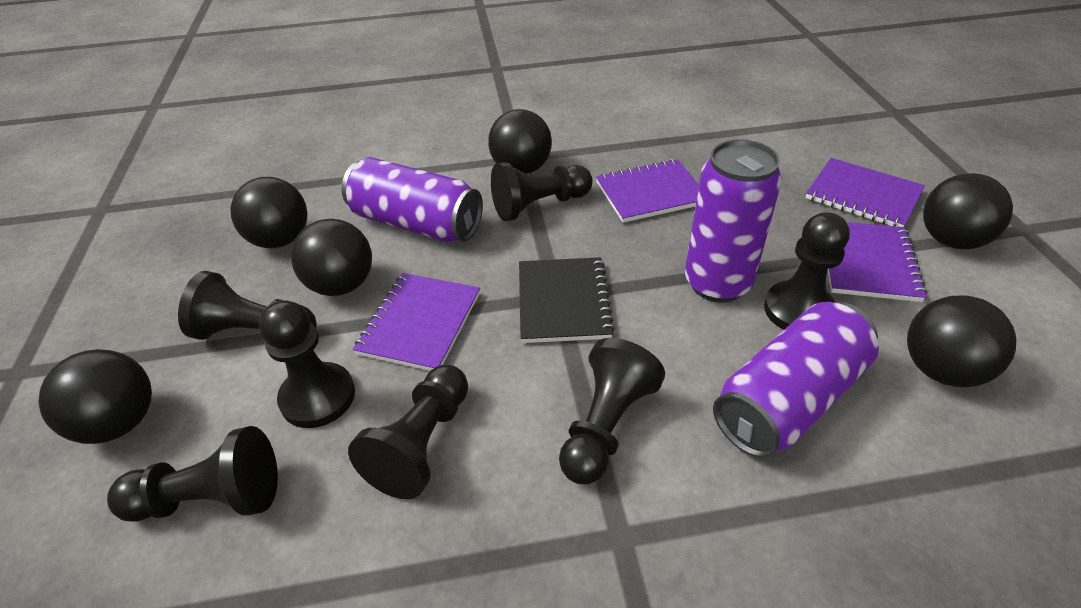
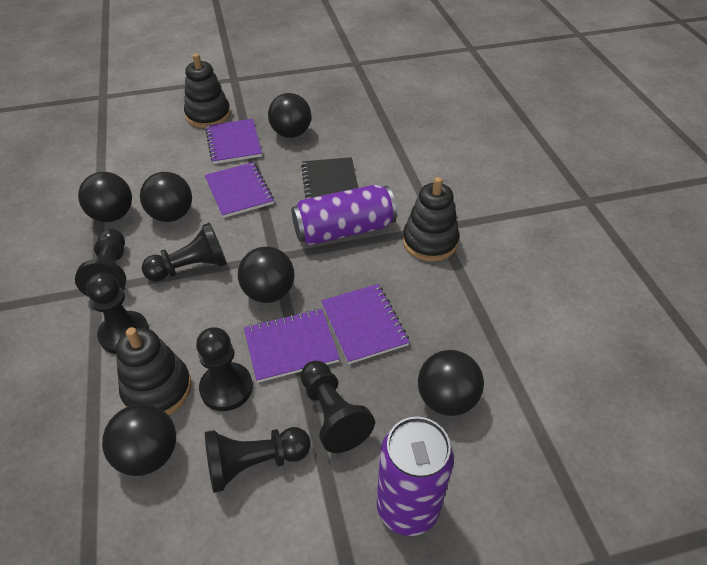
black pawn: [107,426,278,522] [178,271,317,340] [258,300,355,428] [348,365,468,499] [491,162,593,221] [559,338,665,484] [764,212,850,330] = 7 -> [75,229,126,296] [86,273,149,354] [142,223,227,281] [196,327,253,411] [205,427,311,493] [301,361,375,453] = 6
black stacking toy: none = 0 -> [116,327,192,415] [184,54,231,128] [403,177,459,262] = 3
purple can: [342,157,483,242] [685,139,782,303] [713,302,879,458] = 3 -> [292,185,397,245] [377,417,454,536] = 2

